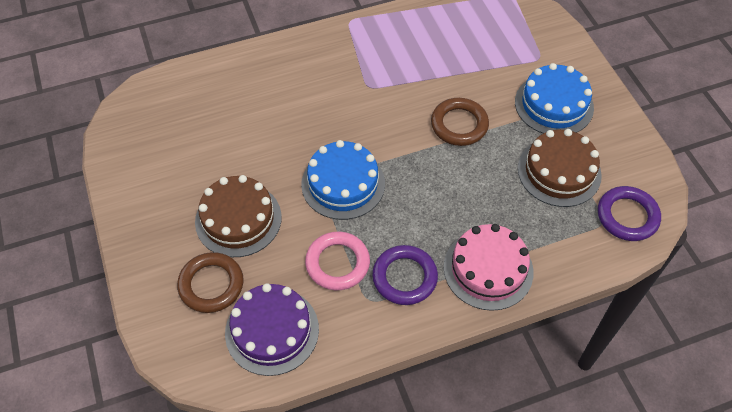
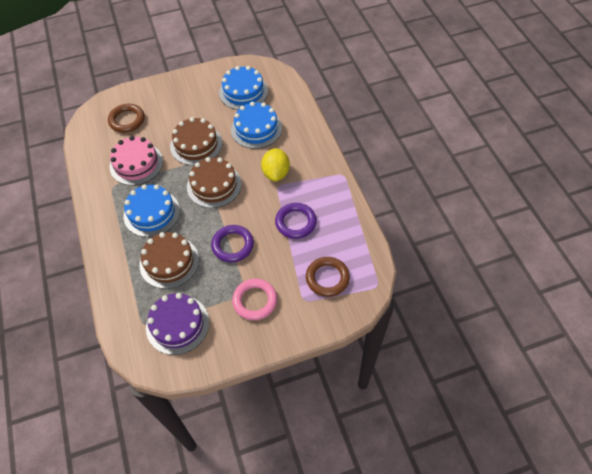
blue cake: [301,140,385,220] [515,63,594,134] = 2 -> [124,184,180,237] [219,66,268,110] [231,102,282,149] = 3
brown cake: [195,175,282,257] [518,129,602,207] = 2 -> [140,232,199,289] [170,117,222,165] [187,157,242,208] = 3
yellow lemon: none = 0 -> [261,148,290,182] = 1

